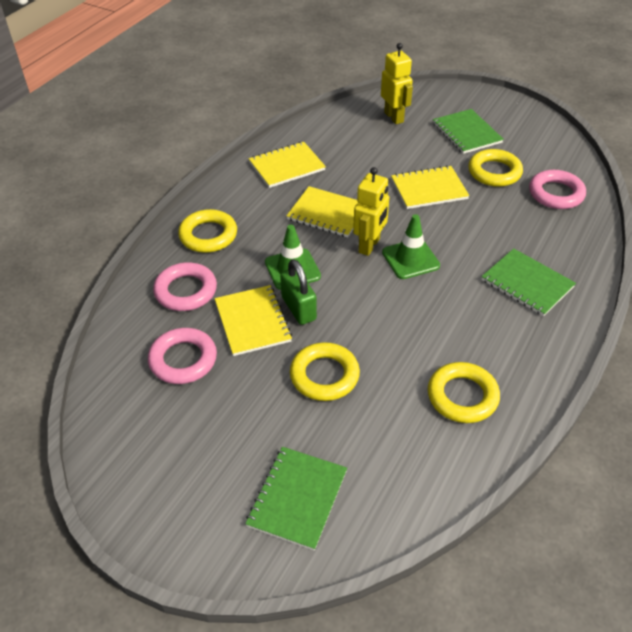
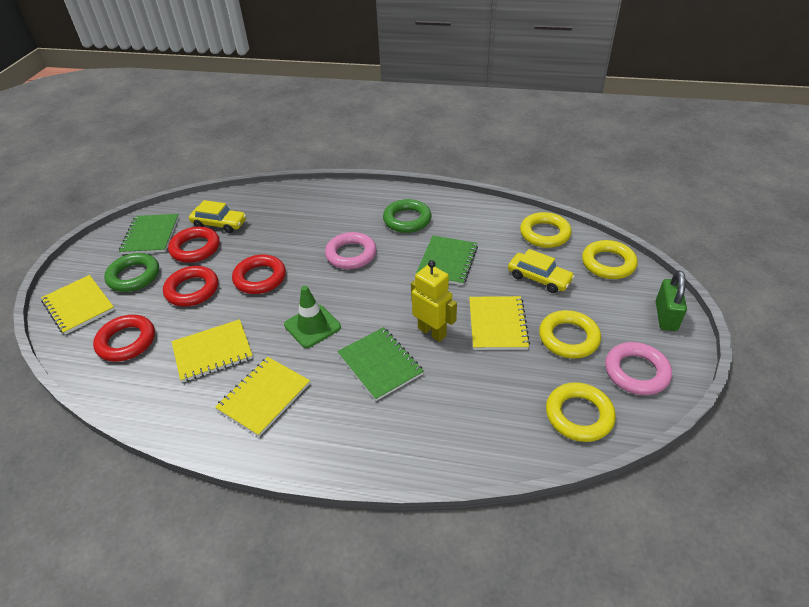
green ring: none = 0 -> [104,253,159,292] [383,199,431,233] = 2
green traffic cone: [265,225,321,290] [382,214,440,279] = 2 -> [284,286,341,348] = 1
pink ring: [148,328,217,384] [153,262,217,311] [529,170,586,209] = 3 -> [325,232,376,269] [605,342,672,395] = 2
red ring: none = 0 -> [93,315,155,362] [163,266,218,306] [168,227,220,263] [232,254,286,294] = 4
yellow car: none = 0 -> [189,200,246,233] [508,249,575,293] = 2
yellow robot: [353,167,389,256] [381,43,413,124] = 2 -> [411,260,457,342] = 1

